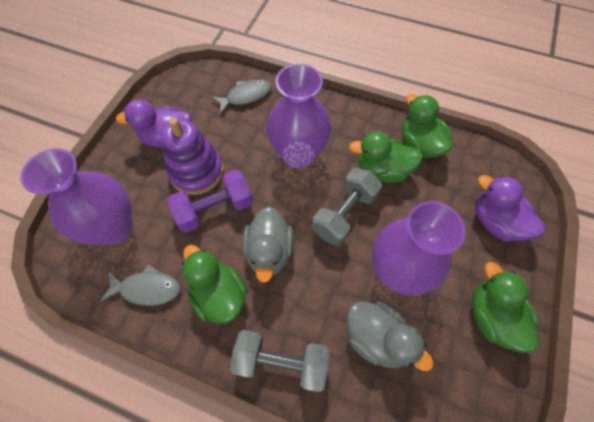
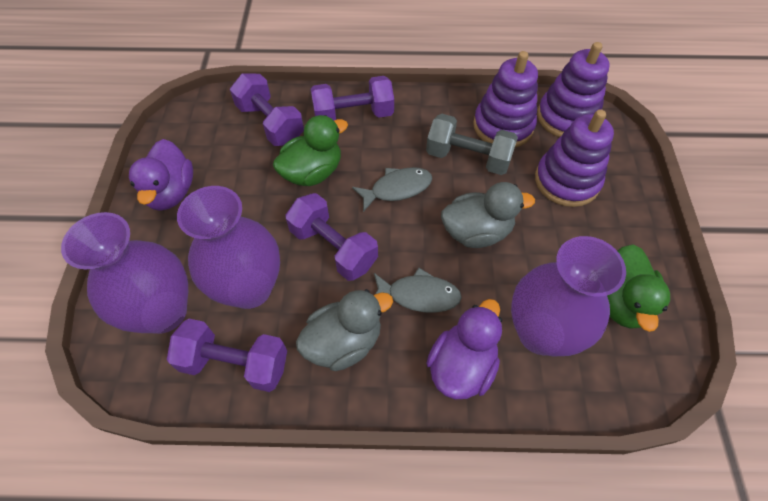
green duck: [182,245,247,324] [349,131,423,183] [402,94,452,158] [472,262,539,353] = 4 -> [273,115,348,186] [607,245,670,332] = 2
grey dumbbell: [230,330,330,392] [312,168,382,246] = 2 -> [426,114,518,175] = 1
purple dumbbell: [167,170,253,233] = 1 -> [167,319,287,392] [230,73,304,146] [285,193,378,281] [311,76,394,120] = 4
purple stacking toy: [161,118,224,195] = 1 -> [473,51,538,148] [535,109,614,207] [537,42,610,137] = 3

